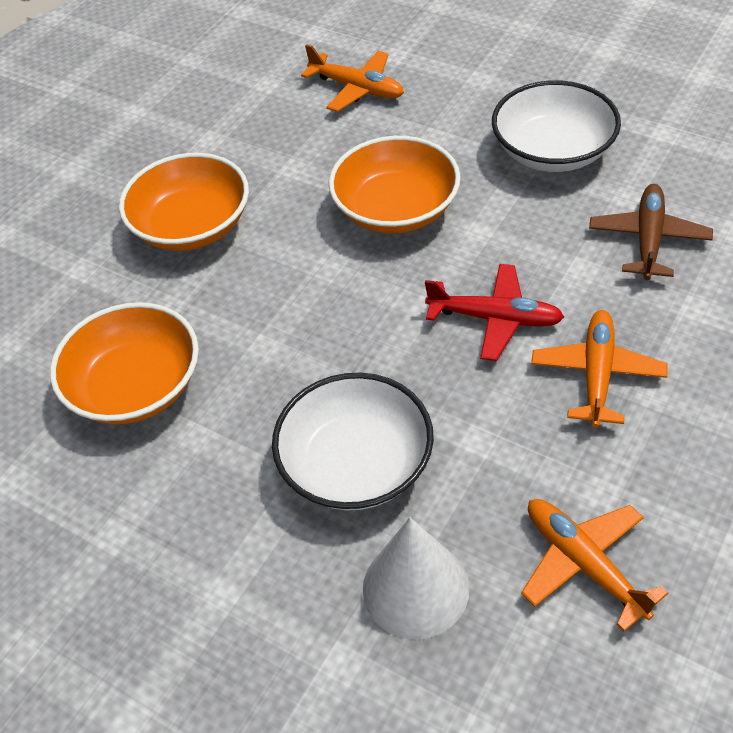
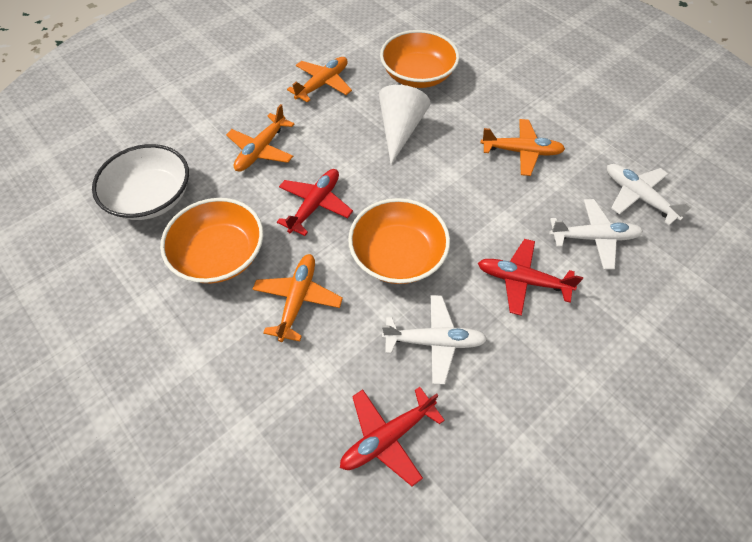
brown plane: [589,184,713,280] = 1 -> none = 0
orange plane: [301,44,404,112] [521,499,668,632] [531,310,667,428] = 3 -> [226,104,294,172] [252,254,343,342] [287,57,352,103] [481,119,565,176] = 4
red plane: [425,264,564,361] = 1 -> [277,169,353,236] [340,387,445,486] [478,239,583,316] = 3
white bowl: [272,373,434,510] [492,80,621,172] = 2 -> [92,144,189,220] = 1
white plane: none = 0 -> [382,295,487,385] [549,199,643,270] [607,164,692,225] = 3

